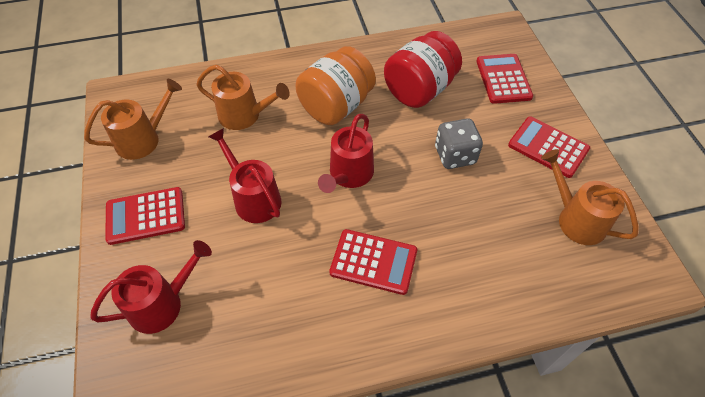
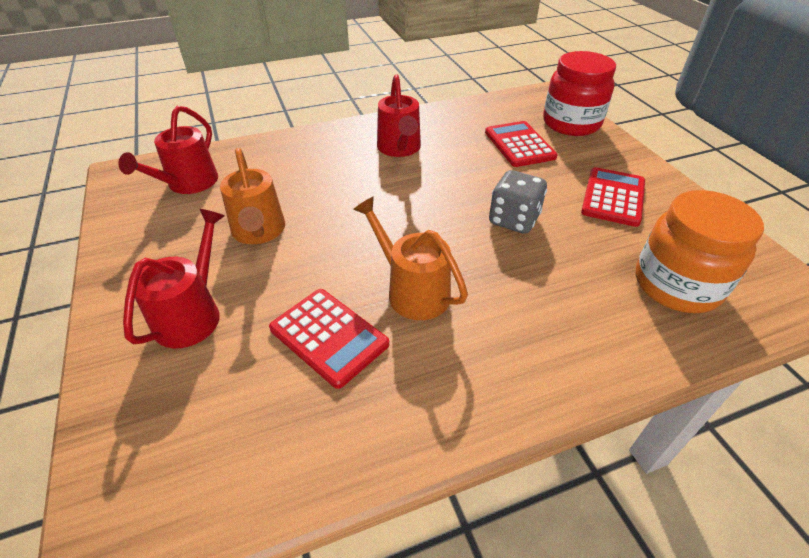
orange watering can: [84,79,182,160] [196,65,290,130] [541,149,639,245] = 3 -> [220,148,285,244] [353,197,468,320] = 2
red calculator: [105,187,185,245] [329,229,417,295] [476,54,533,104] [508,116,590,178] = 4 -> [269,289,389,389] [485,121,558,167] [581,167,645,227] = 3

